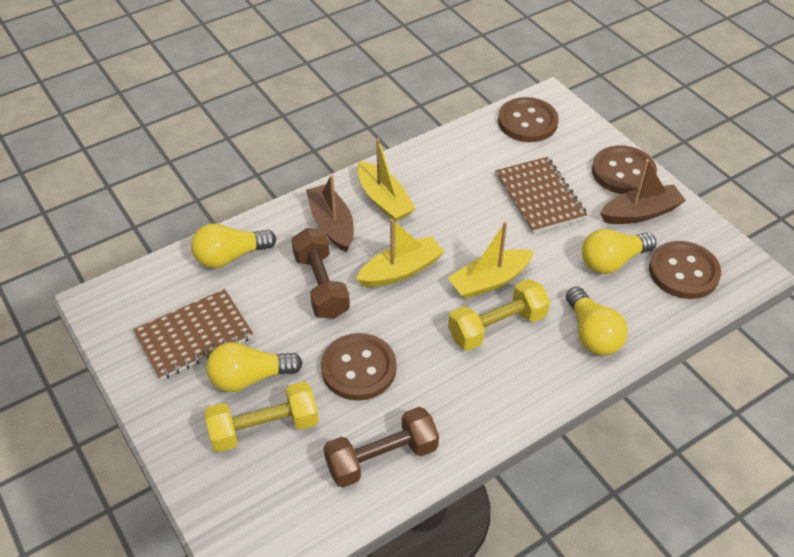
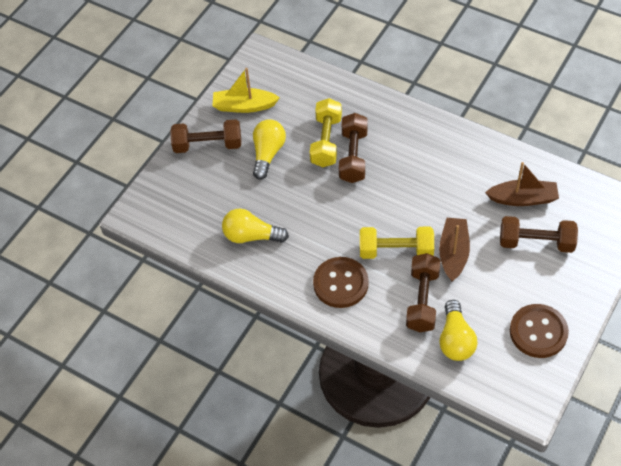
brown button: [321,333,396,401] [498,97,559,142] [592,145,657,194] [649,241,721,299] = 4 -> [313,257,369,308] [510,304,569,358] = 2
brown dumbbell: [291,228,350,319] [324,407,439,488] = 2 -> [170,119,241,153] [339,113,368,183] [406,253,440,332] [500,216,578,253] = 4
brown notebook: [133,289,253,380] [495,157,588,233] = 2 -> none = 0
yellow boat: [356,219,444,287] [357,138,416,222] [447,222,534,299] = 3 -> [212,68,280,113] = 1
yellow light bulb: [191,223,276,268] [206,342,303,392] [566,286,628,355] [582,229,656,274] = 4 -> [222,209,289,243] [253,119,286,180] [439,300,478,361] = 3

